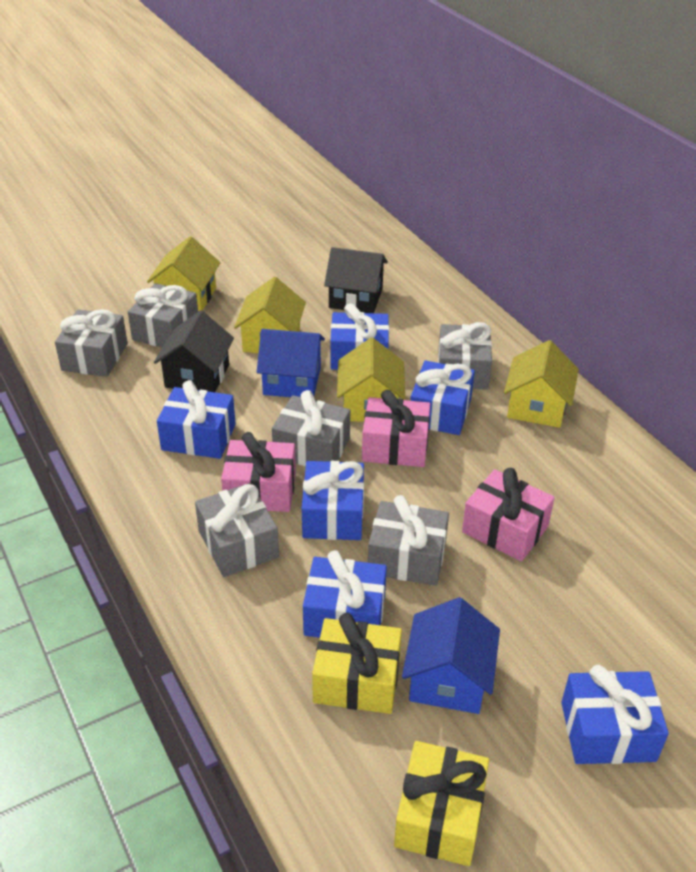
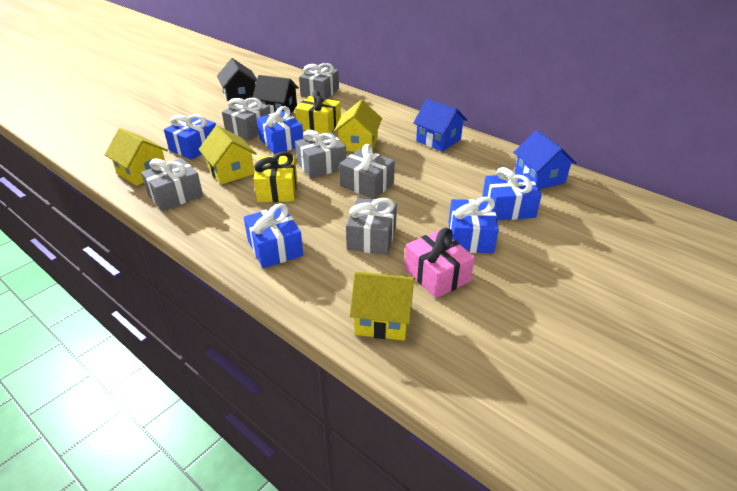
blue gift: [157,380,236,459] [302,461,364,540] [303,550,387,638] [330,304,389,370] [410,361,475,435] [561,665,669,764] = 6 -> [164,115,216,160] [244,203,303,268] [256,106,303,154] [448,197,499,253] [482,167,542,221] = 5
pink gift: [221,432,296,512] [362,390,430,467] [462,468,555,561] = 3 -> [404,228,475,298] = 1

